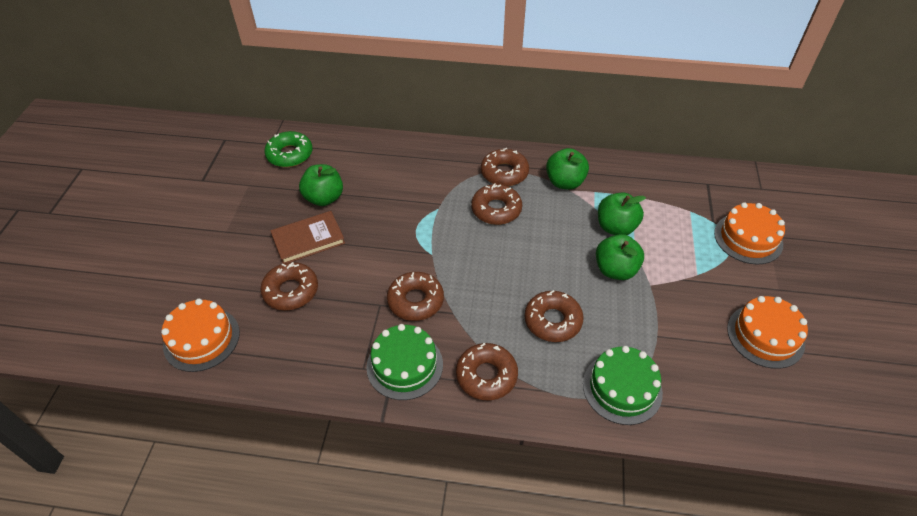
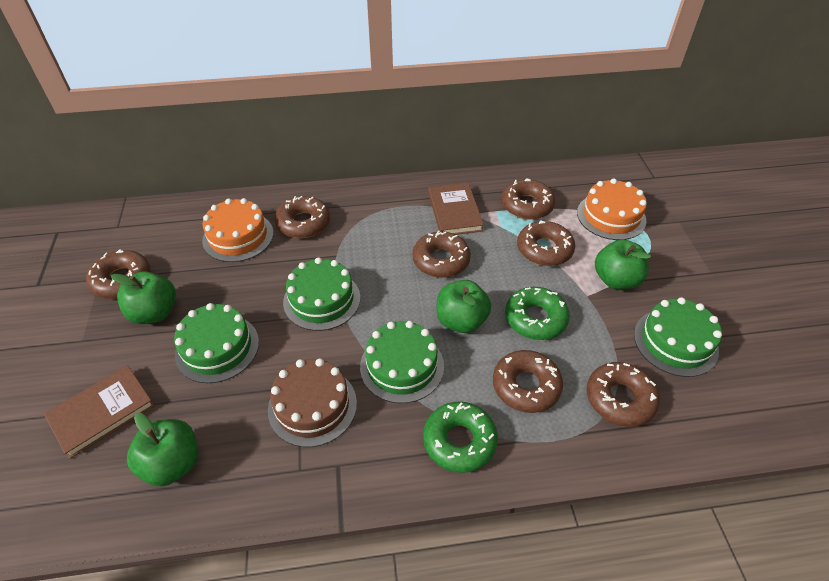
brown book: [271,211,345,264] = 1 -> [44,365,155,459] [428,183,484,235] = 2
brown cake: none = 0 -> [268,358,357,447] = 1
brown donut: [260,262,318,311] [387,272,444,321] [456,343,518,400] [471,183,522,225] [481,148,529,186] [524,290,584,342] = 6 -> [86,250,150,299] [274,196,330,238] [412,230,471,278] [493,350,563,413] [501,178,556,220] [517,220,575,266] [586,362,660,427] = 7
green cake: [366,324,443,400] [583,346,663,425] = 2 -> [174,303,259,383] [283,257,360,331] [360,321,444,403] [634,297,722,377] = 4
green donut: [264,131,312,167] = 1 -> [423,402,498,473] [505,287,570,340] = 2
orange cake: [161,299,240,372] [714,202,785,264] [727,296,808,369] = 3 -> [202,198,274,262] [577,178,647,240] = 2

